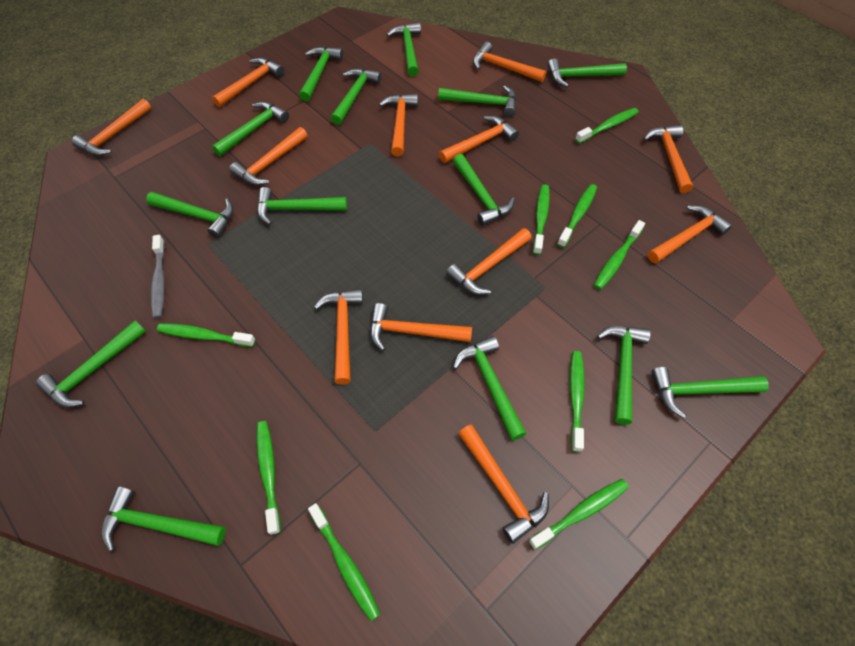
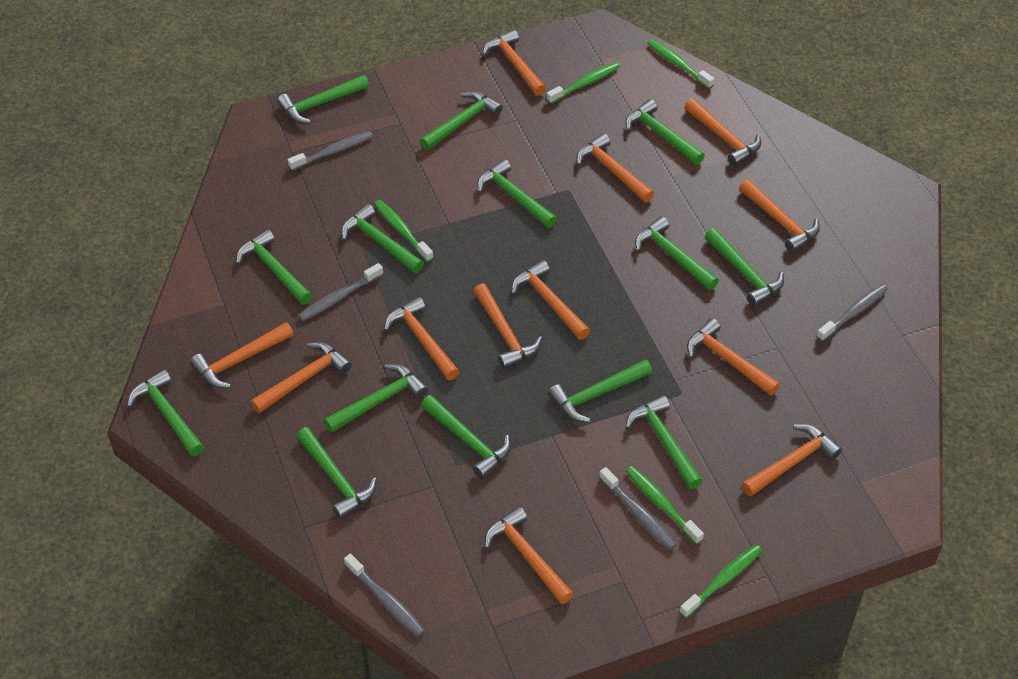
green toothbrush: [157,323,255,347] [256,421,281,535] [308,503,380,621] [529,479,629,550] [533,184,550,255] [557,184,597,248] [570,351,585,452] [575,108,639,143] [594,220,645,290] = 9 -> [374,200,434,262] [546,62,620,104] [626,466,704,544] [647,39,714,89] [679,545,762,618] = 5
grey toothbrush: [151,235,165,319] = 1 -> [288,131,373,171] [298,263,383,321] [344,554,425,637] [599,467,677,550] [816,284,888,341] = 5

